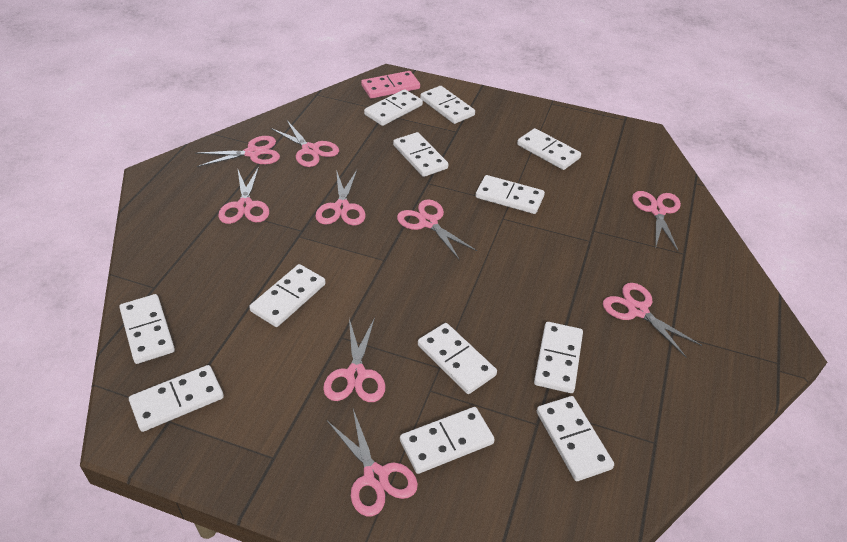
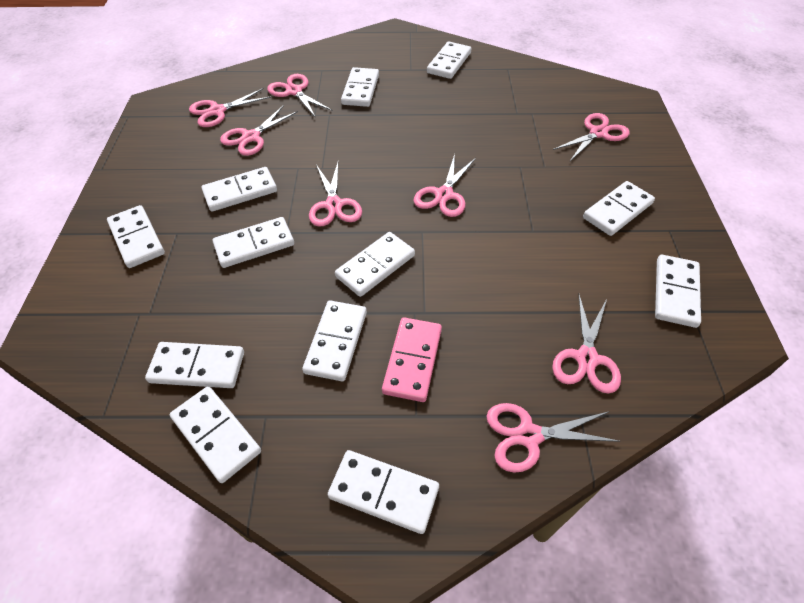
pink scissors: [195,136,280,167] [218,167,269,224] [270,121,339,167] [316,170,366,225] [323,318,385,402] [327,409,418,516] [397,199,477,260] [603,283,702,357] [632,191,681,252] = 9 -> [189,88,271,127] [220,105,298,156] [267,74,333,118] [309,163,362,227] [414,154,476,217] [486,403,621,473] [552,295,621,394] [553,113,630,161] = 8

